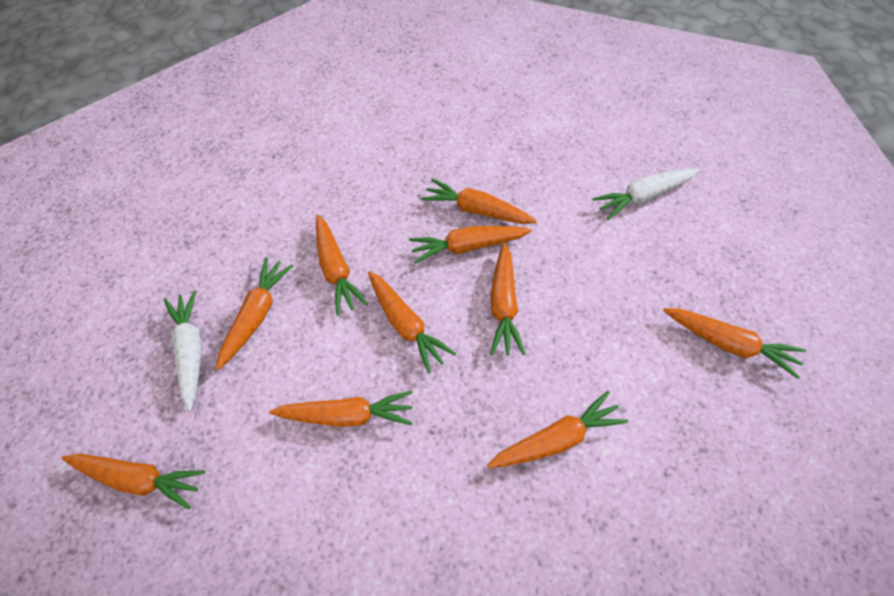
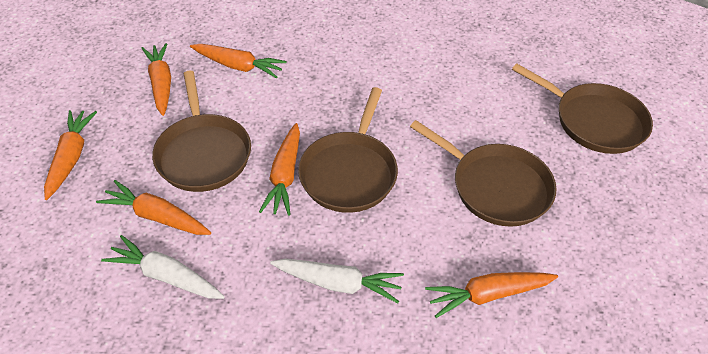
brown pan: none = 0 -> [152,71,251,192] [298,87,398,213] [410,120,557,227] [512,63,653,154] = 4
orange carrot: [62,454,205,510] [216,257,294,370] [269,391,413,427] [316,215,368,315] [368,271,456,373] [409,226,532,264] [421,179,537,224] [487,391,628,468] [490,243,525,355] [663,308,806,379] = 10 -> [44,110,97,200] [96,180,211,235] [141,43,171,116] [190,44,286,78] [259,123,300,216] [425,272,558,318] = 6

